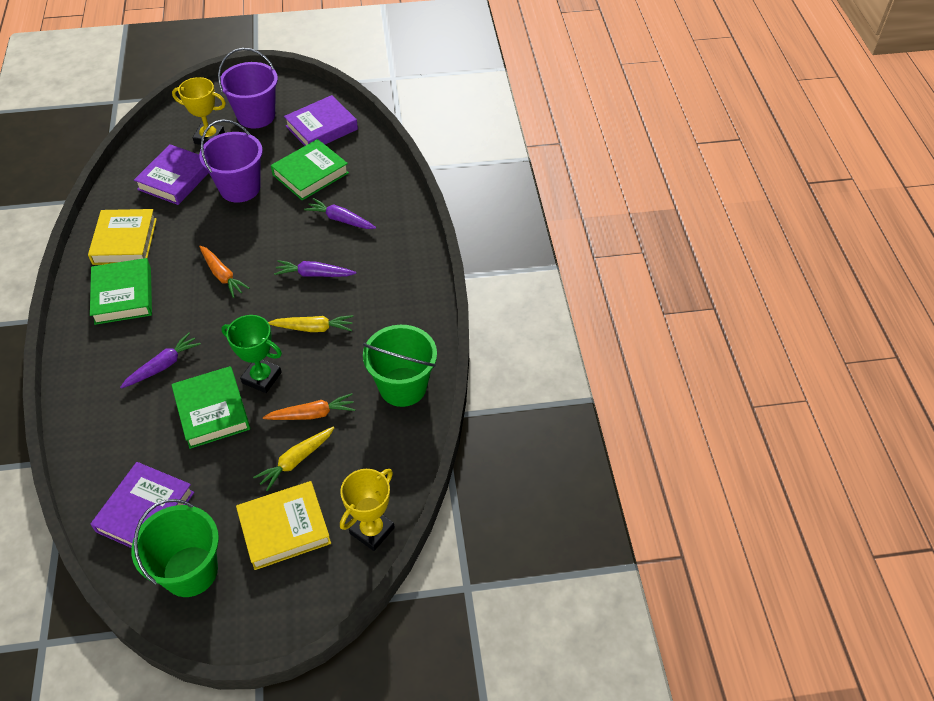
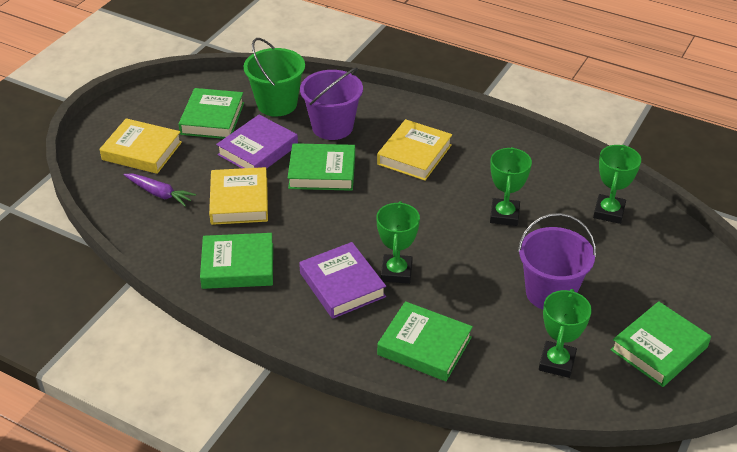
green book: [90,258,152,325] [171,366,250,449] [271,139,349,200] = 3 -> [178,88,244,139] [200,233,273,289] [288,143,355,191] [377,301,473,381] [611,301,711,387] = 5
green bucket: [131,499,219,597] [363,325,437,407] = 2 -> [244,38,305,117] = 1
green trophy: [221,315,282,393] = 1 -> [376,201,420,284] [490,147,532,226] [539,289,592,378] [593,145,641,224] = 4
orange carrot: [199,246,250,298] [263,393,355,420] = 2 -> none = 0
purple book: [90,462,194,548] [134,144,209,205] [284,95,358,146] = 3 -> [216,115,298,169] [299,242,386,319] = 2
purple carrot: [120,332,201,389] [274,260,356,277] [304,198,376,229] = 3 -> [124,174,196,206] = 1
yellow book: [88,209,157,265] [236,481,331,570] = 2 -> [100,118,182,174] [209,167,268,225] [377,119,452,181] = 3
yellow carrot: [253,426,335,492] [268,315,353,332] = 2 -> none = 0
yellow trophy: [172,77,226,145] [340,469,395,551] = 2 -> none = 0

